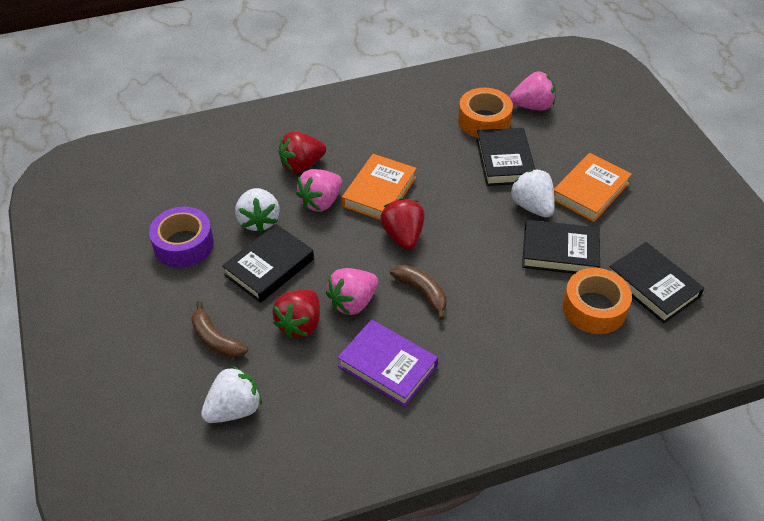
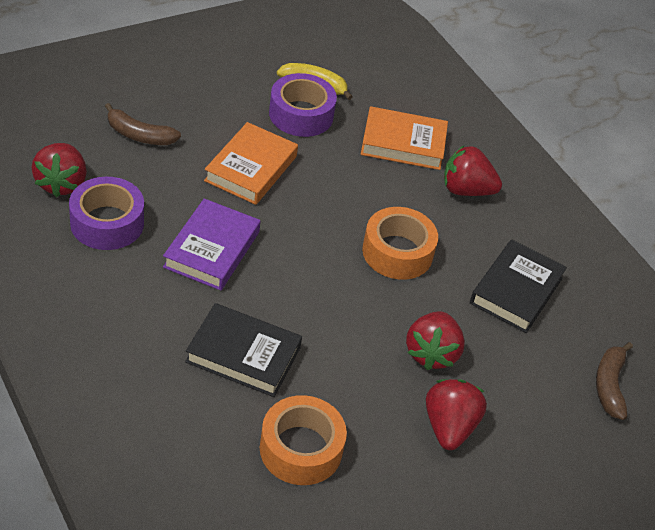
black book: [222,224,314,303] [476,128,535,186] [522,220,600,274] [609,242,704,323] = 4 -> [185,303,302,397] [470,239,567,333] = 2
pink strawberry: [296,169,342,212] [326,268,378,315] [510,71,555,111] = 3 -> none = 0
purple tape: [149,207,214,268] = 1 -> [69,177,144,250] [269,73,337,137] = 2
red strawberry: [272,289,320,338] [278,131,326,173] [380,198,425,250] = 3 -> [31,143,87,197] [406,311,465,370] [426,379,487,450] [444,146,502,196] = 4
white strawberry: [201,366,262,423] [235,188,280,233] [510,169,555,218] = 3 -> none = 0
yellow banana: none = 0 -> [277,63,353,100] = 1

